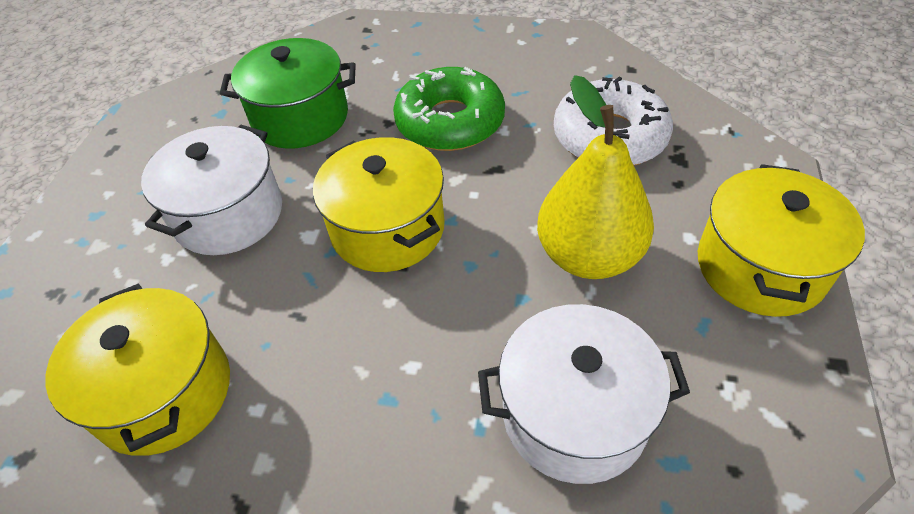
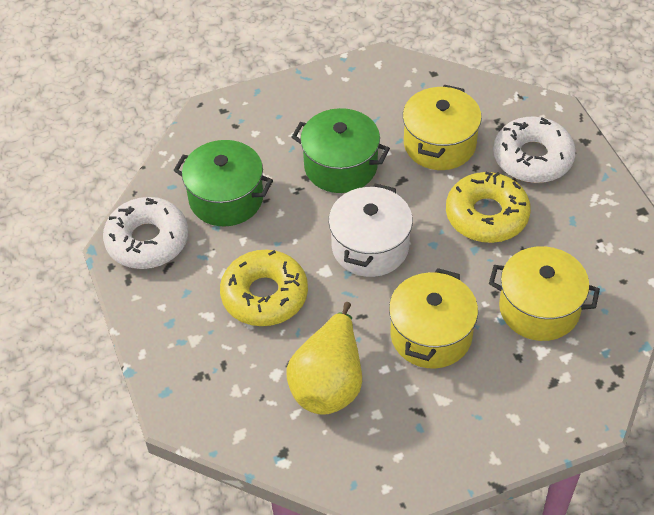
green donut: [393,67,505,151] = 1 -> none = 0
green pot: [220,38,356,149] = 1 -> [173,140,273,226] [292,108,390,193] = 2
white donut: [554,76,673,165] = 1 -> [103,197,188,269] [493,117,576,183] = 2
white pot: [141,125,282,255] [478,304,690,484] = 2 -> [329,184,413,277] = 1
yellow donut: none = 0 -> [220,249,308,326] [446,172,531,243] = 2

